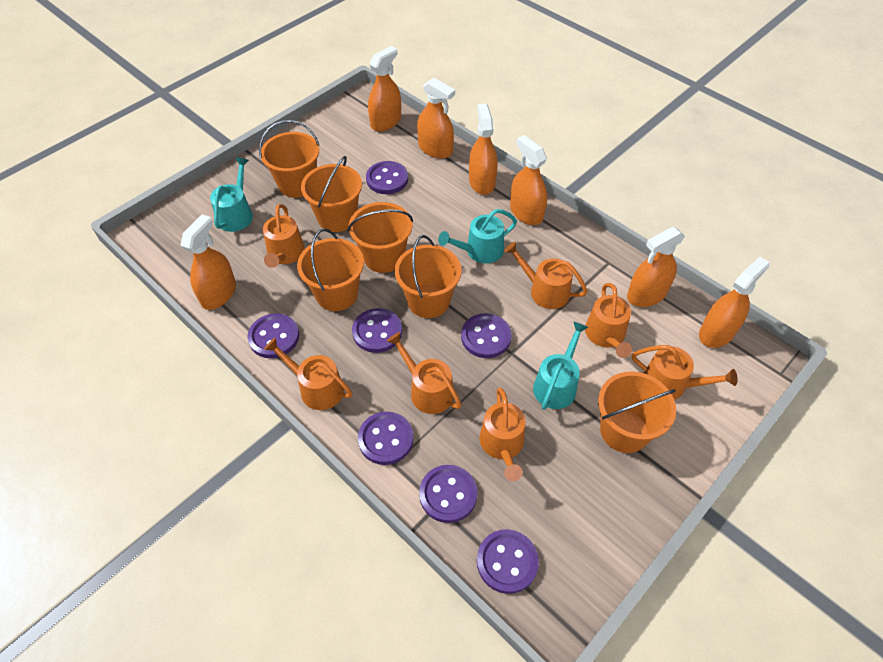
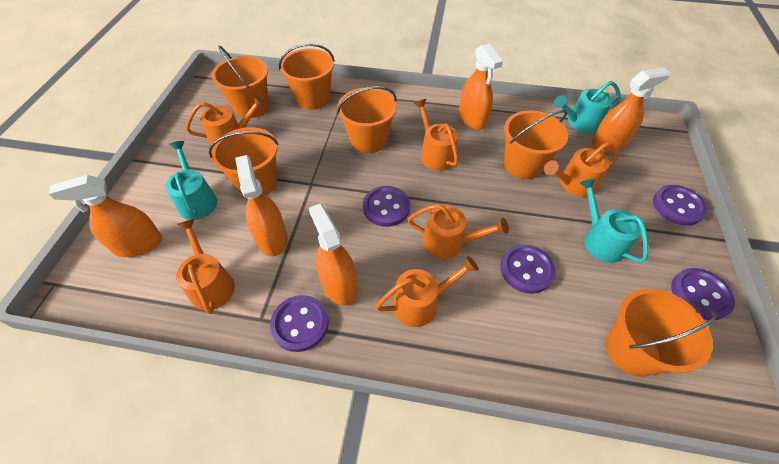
orange spray bottle: [180,214,236,310] [368,46,401,131] [417,78,455,159] [469,103,498,195] [510,135,547,225] [627,227,685,307] [699,257,769,348] = 7 -> [49,175,162,257] [235,155,288,257] [309,204,358,306] [459,44,503,130] [592,68,670,153] = 5
orange watering can: [263,204,305,268] [264,338,352,410] [387,332,462,414] [480,388,525,481] [504,242,588,309] [585,283,632,358] [632,345,738,400] = 7 -> [176,219,235,314] [186,95,266,146] [375,256,479,327] [407,204,509,259] [414,99,458,171] [544,142,618,197] = 6
purple button: [247,313,299,358] [352,308,402,353] [358,412,413,465] [366,161,408,194] [419,465,477,523] [461,313,512,358] [477,529,539,594] = 7 -> [270,295,329,352] [363,186,410,227] [500,244,556,294] [653,185,707,226] [671,268,735,320] = 5

